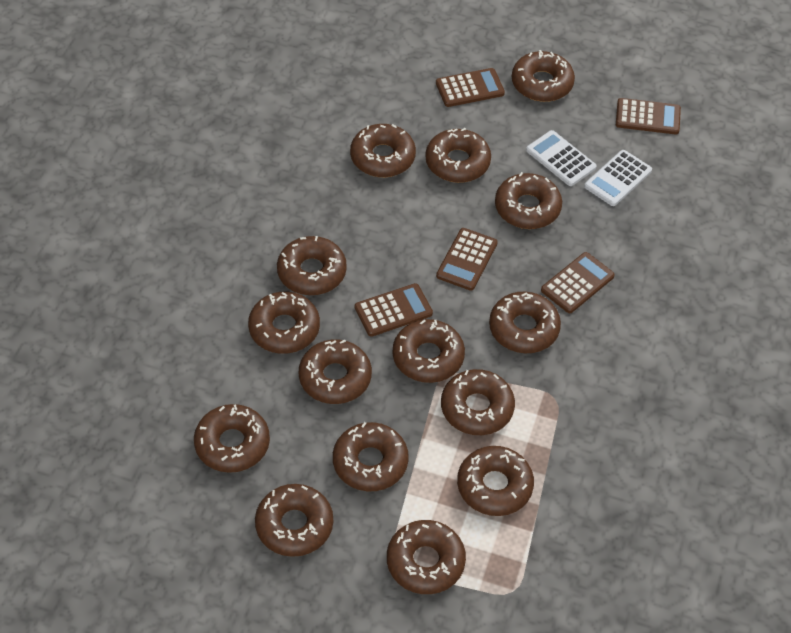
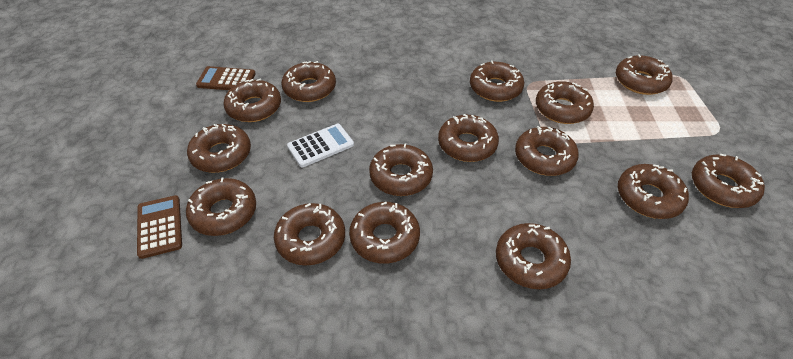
brown calculator: [355,283,433,337] [436,68,505,107] [436,228,498,291] [541,252,615,313] [616,98,681,134] = 5 -> [137,195,182,259] [196,66,256,90] = 2
white calculator: [526,130,597,186] [584,150,652,206] = 2 -> [287,124,354,167] = 1

